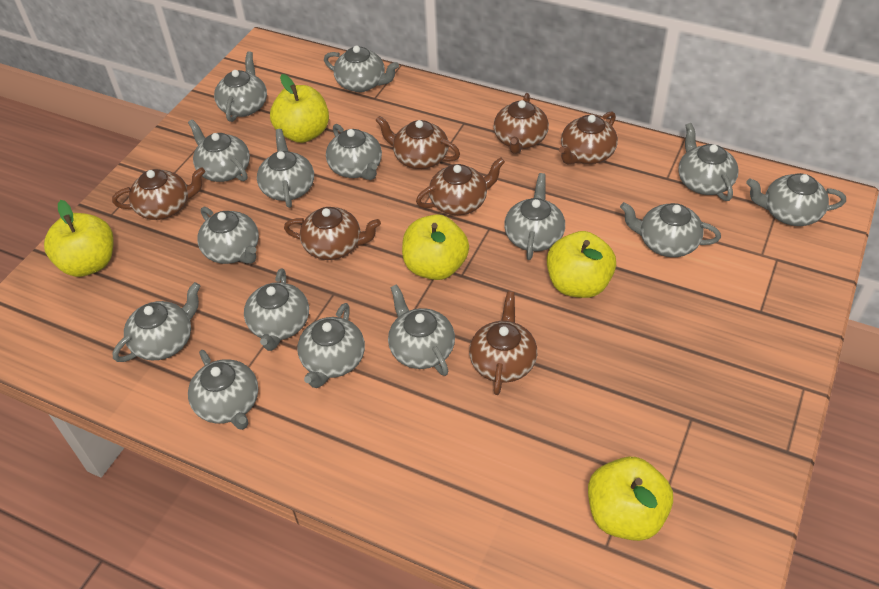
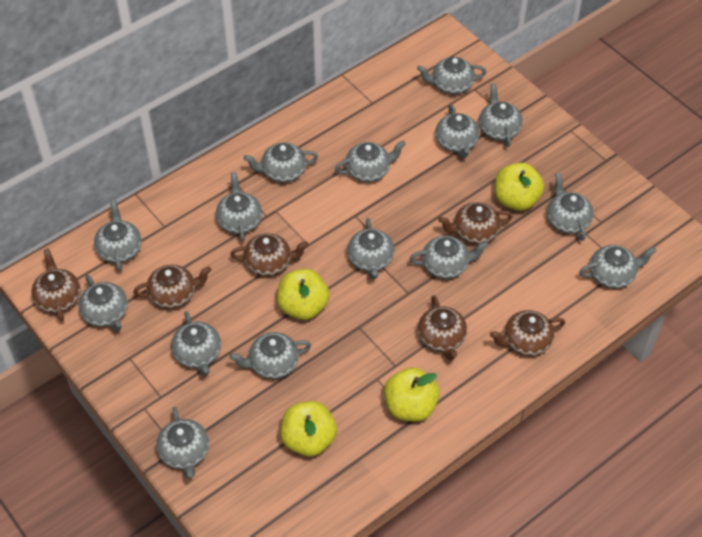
brown teapot: [112,167,205,220] [284,207,381,260] [375,116,460,169] [416,157,505,215] [469,291,537,395] [493,93,549,154] [559,111,618,165] = 7 -> [31,248,81,321] [133,265,211,309] [230,233,309,276] [418,295,467,360] [438,202,513,244] [490,310,565,356] = 6
yellow apple: [44,200,114,277] [270,74,329,143] [402,214,469,280] [547,231,616,298] [588,457,673,541] = 5 -> [277,269,330,320] [281,401,337,456] [384,368,440,422] [495,163,545,211] = 4

